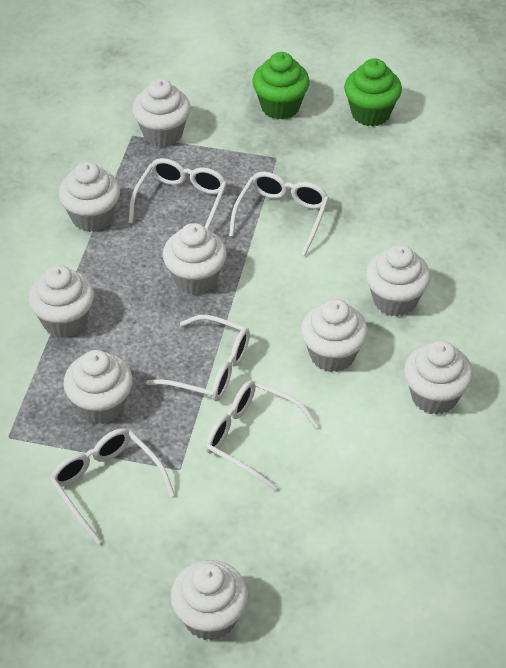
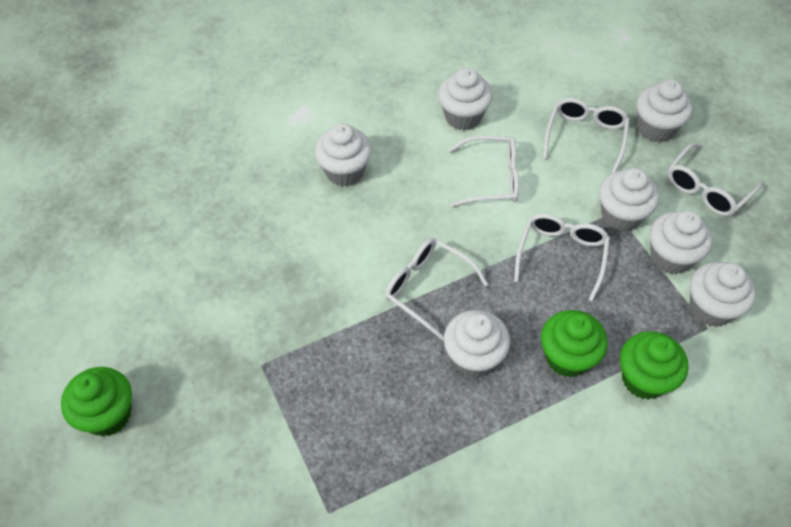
green cupcake: [252,52,310,120] [344,58,402,127] = 2 -> [61,367,132,436] [541,310,608,377] [620,331,689,400] = 3
white cupcake: [28,265,94,338] [58,162,120,232] [63,350,133,424] [132,79,191,147] [163,223,227,295] [170,560,248,641] [301,299,368,372] [366,244,431,317] [404,340,473,415] = 9 -> [315,123,372,186] [438,68,493,130] [444,310,510,377] [599,168,659,232] [637,80,693,143] [650,210,713,274] [690,262,756,327] = 7

